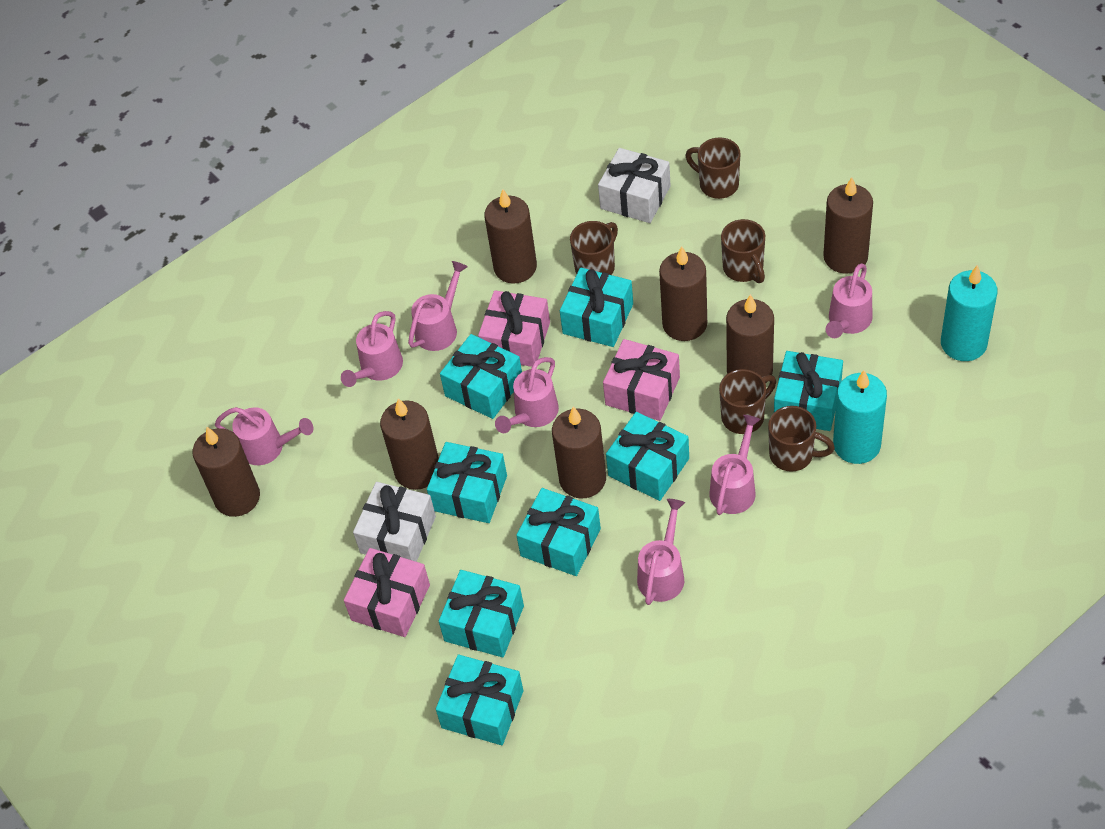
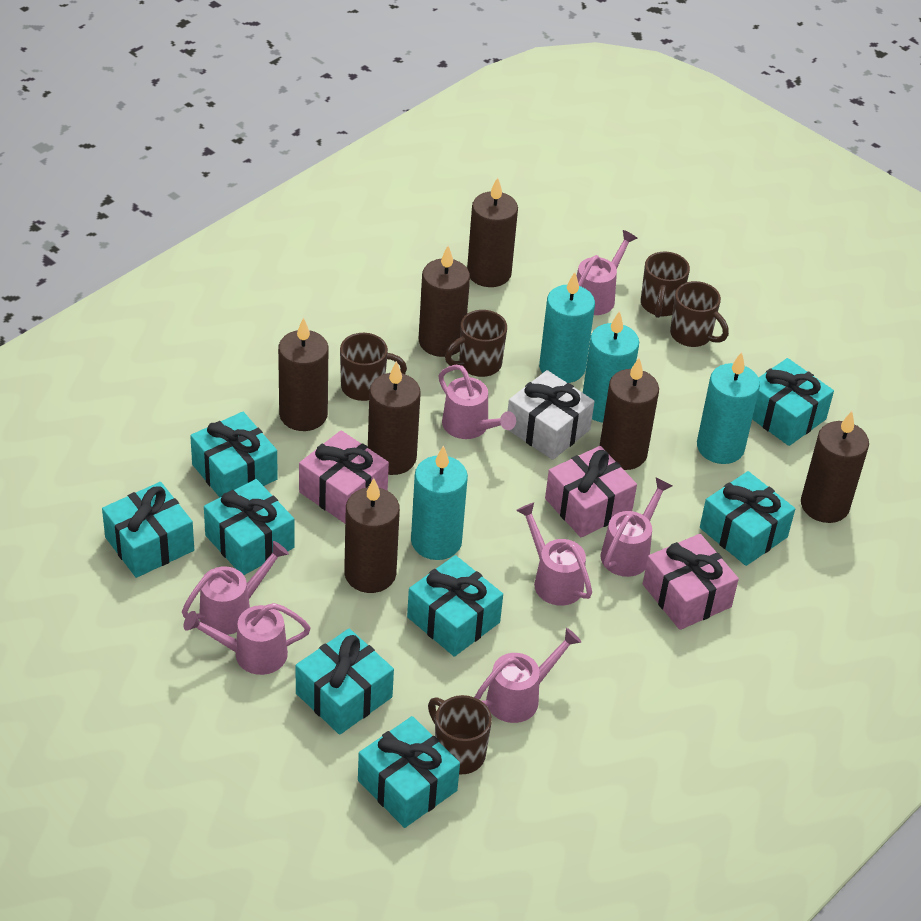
turquoise candle: [833,370,887,464] [941,265,998,361] = 2 -> [411,445,468,560] [539,272,595,383] [583,311,639,422] [697,352,760,464] = 4
white gift: [353,482,436,562] [598,148,671,223] = 2 -> [508,370,595,460] = 1

